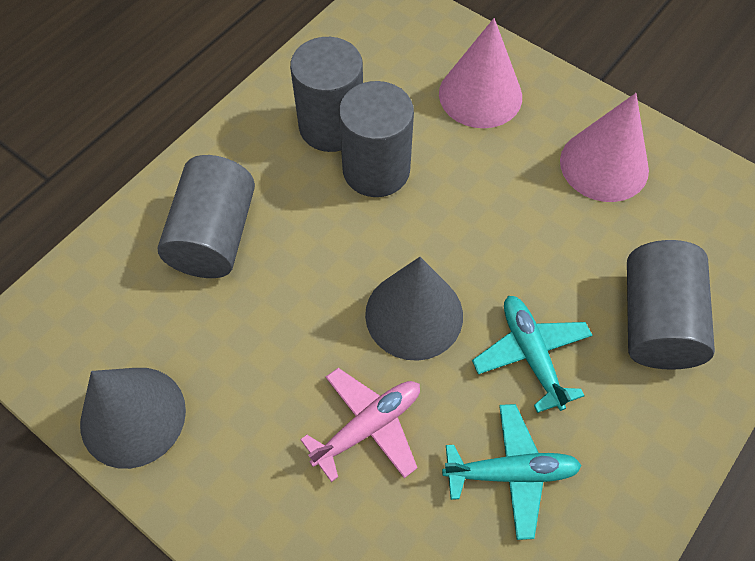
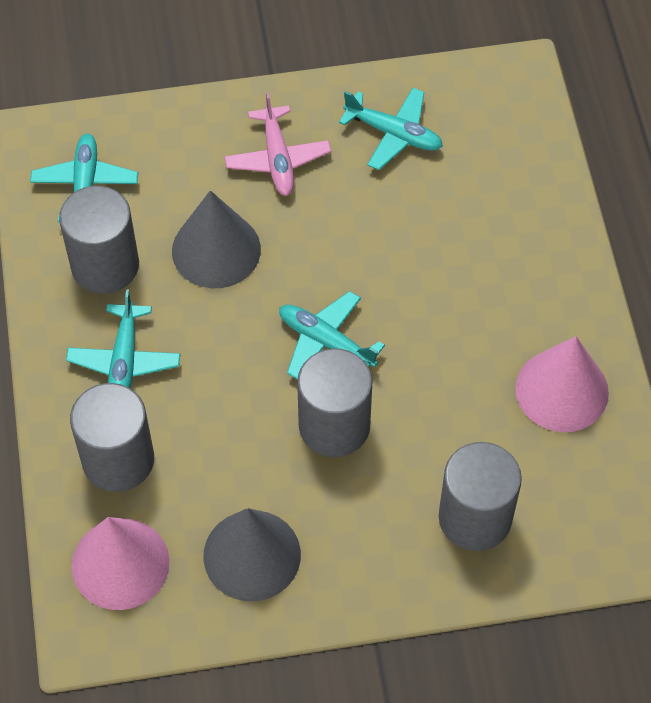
turquoise plane: [442,404,582,540] [472,296,592,413] = 2 -> [30,134,138,222] [66,289,180,388] [279,291,385,380] [339,88,443,170] = 4

